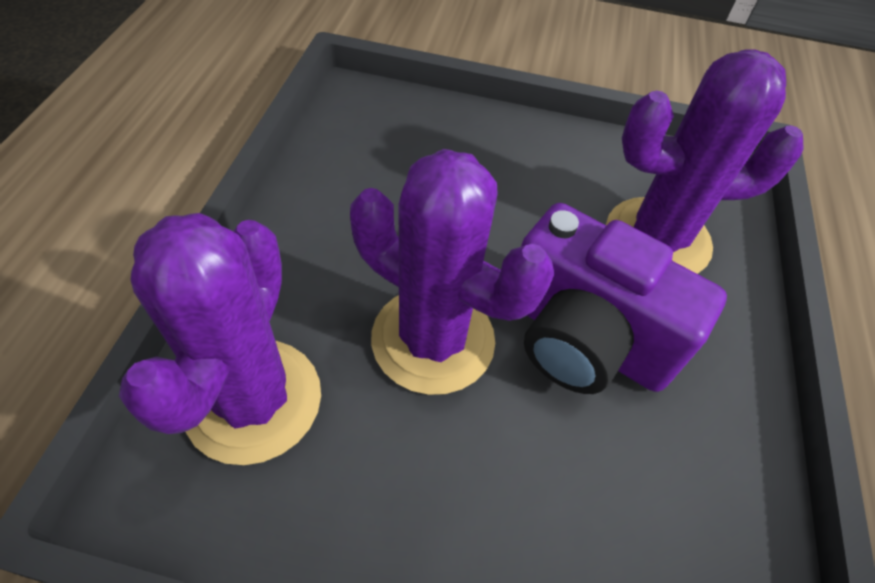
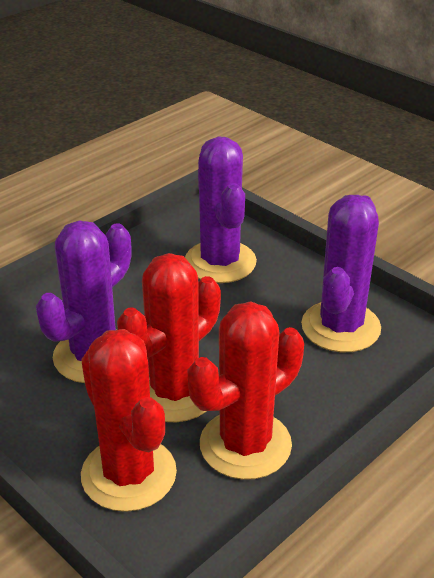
purple camera: [521,203,727,394] = 1 -> none = 0
red cactus: none = 0 -> [81,329,177,512] [117,253,221,422] [187,301,304,480] = 3

